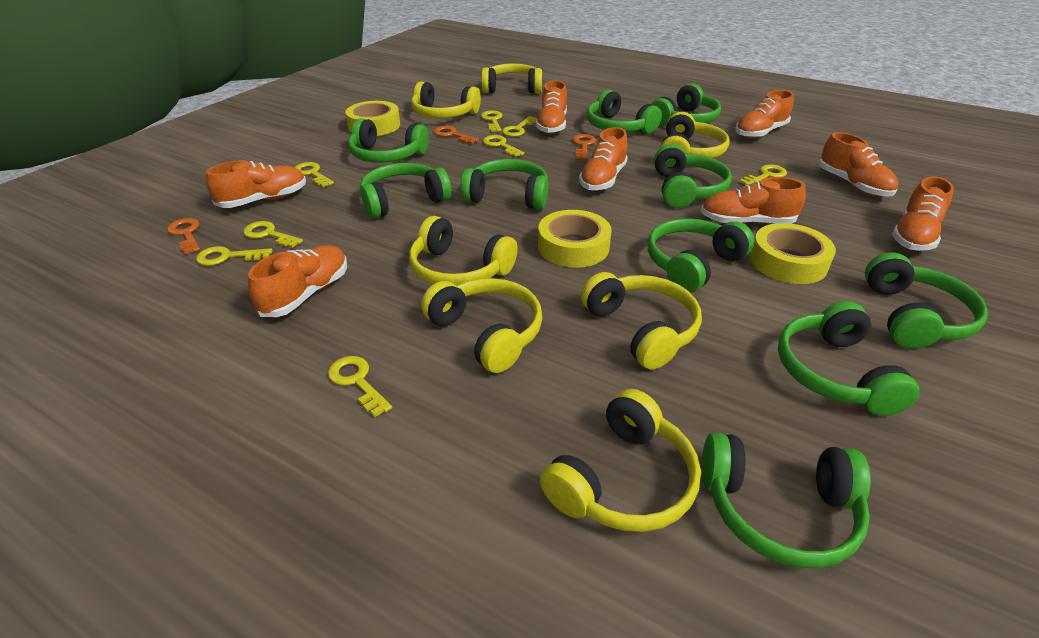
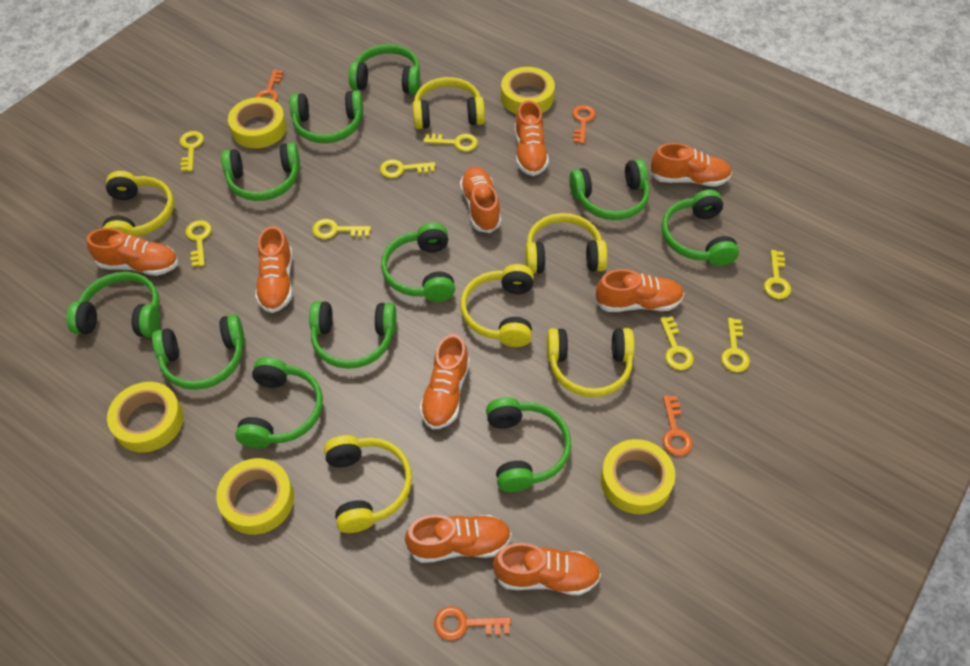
green headphones: [348,119,429,163] [360,163,452,219] [460,159,548,210] [586,90,662,134] [648,218,754,292] [651,83,721,126] [654,144,732,208] [702,433,870,568] [778,301,919,416] [865,253,988,349] = 10 -> [67,272,160,337] [152,314,245,390] [221,142,300,201] [235,357,323,448] [290,90,363,143] [309,301,396,369] [349,44,420,94] [381,223,455,302] [486,397,571,492] [569,159,650,220] [661,190,739,266] = 11
orange key: [167,218,200,254] [433,126,479,144] [572,134,596,159] = 3 -> [256,69,283,101] [434,606,511,640] [572,105,596,144] [662,395,693,456] = 4
orange shoe: [206,160,306,208] [248,245,347,317] [536,80,567,134] [579,127,628,191] [701,177,806,224] [735,90,794,138] [819,132,898,197] [892,176,954,251] = 8 -> [87,228,178,276] [255,226,293,313] [405,515,512,563] [420,334,470,430] [460,167,501,233] [493,543,601,595] [515,100,549,176] [595,269,684,312] [650,143,732,187] = 9
yellow headphones: [409,216,518,286] [411,81,481,118] [421,278,542,373] [481,63,542,94] [540,389,701,532] [581,272,702,370] [660,112,730,158] = 7 -> [103,171,174,236] [324,435,412,533] [413,77,485,129] [460,264,534,347] [525,213,608,274] [547,328,635,397] = 6
yellow tape: [345,101,400,136] [538,210,612,268] [750,223,836,284] = 3 -> [107,382,184,452] [216,458,294,535] [228,97,287,148] [501,67,555,114] [601,439,675,514] = 5

